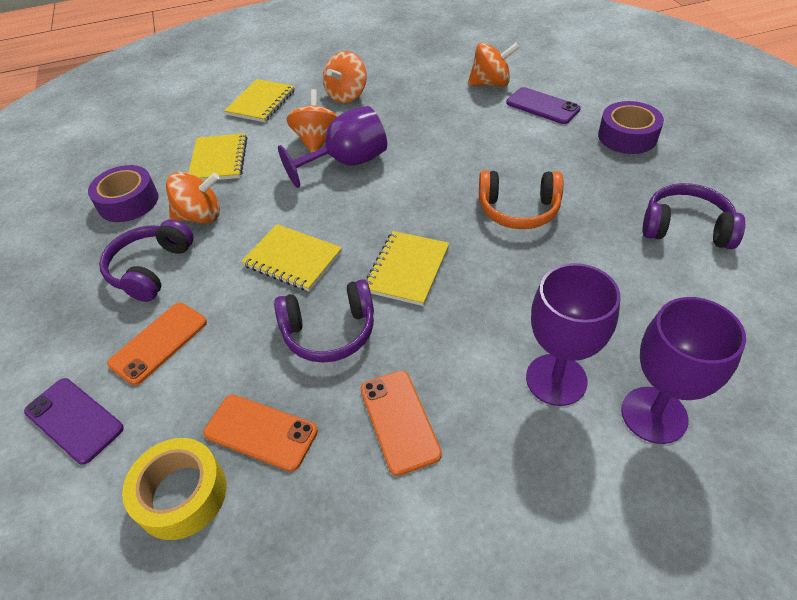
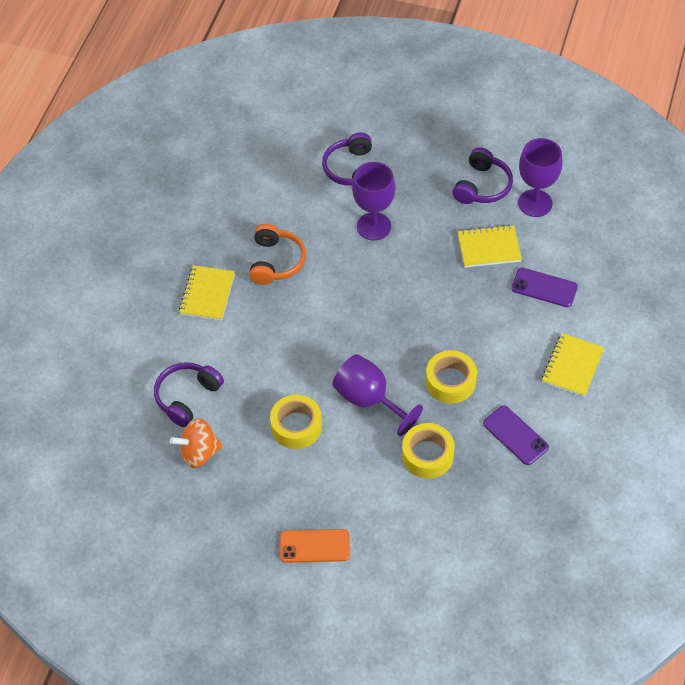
orange phone: [107,303,207,385] [203,395,318,472] [361,370,442,476] = 3 -> [280,529,350,563] = 1
orange spinning top: [166,171,220,223] [286,89,338,153] [323,51,367,103] [468,43,519,87] = 4 -> [170,418,223,468] = 1
purple tape: [88,165,159,222] [598,101,664,154] = 2 -> none = 0
yellow notebook: [188,133,247,181] [224,79,295,122] [241,224,342,291] [367,231,449,306] = 4 -> [179,265,235,321] [458,225,522,268] [542,333,605,397] = 3
yellow tape: [122,438,226,540] = 1 -> [270,395,322,449] [402,423,455,479] [426,350,477,404] = 3

